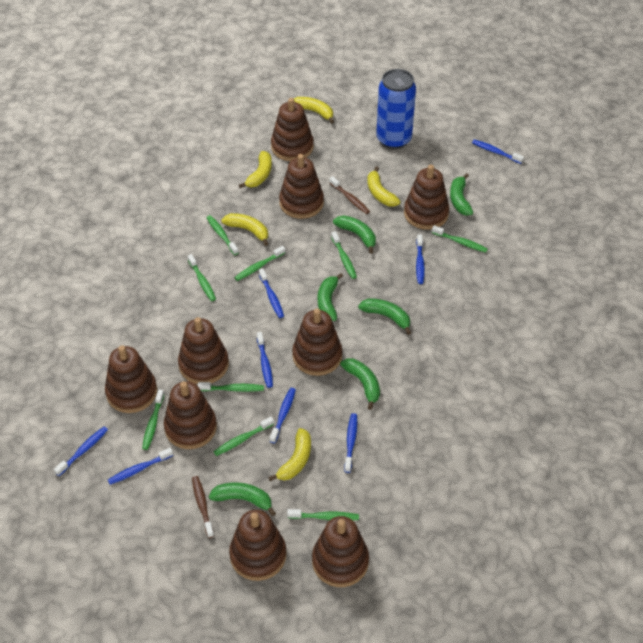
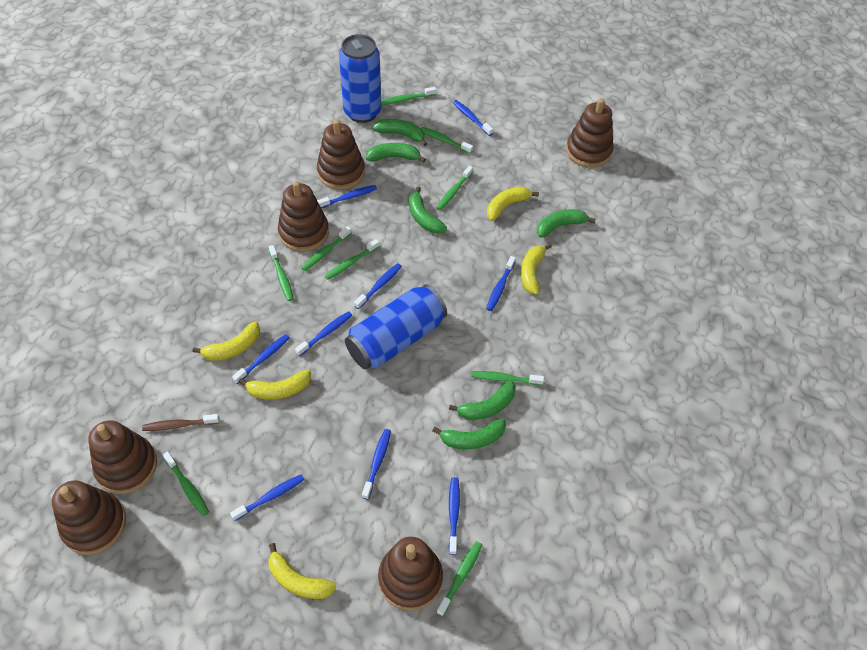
blue can: [376,69,416,149] = 1 -> [339,34,381,123] [345,284,447,369] = 2
blue toothbrush: [54,427,108,476] [108,448,173,485] [257,332,273,388] [259,269,284,318] [270,388,296,443] [344,413,357,473] [416,234,425,284] [472,140,524,164] = 8 -> [230,474,305,521] [232,334,290,384] [295,311,352,356] [317,185,377,208] [354,263,402,309] [362,429,391,500] [449,477,460,555] [453,100,493,136] [486,256,516,311] = 9
brown stacking toy: [105,345,157,413] [164,381,217,449] [178,317,229,384] [229,510,286,581] [271,98,314,161] [279,154,324,219] [292,308,342,376] [312,516,369,587] [404,165,449,230] = 9 -> [52,480,126,555] [88,420,157,494] [278,181,329,252] [317,119,365,190] [378,537,443,611] [566,98,614,168] = 6
brown toothbrush: [192,476,214,538] [329,176,370,214] = 2 -> [142,414,219,431] = 1

